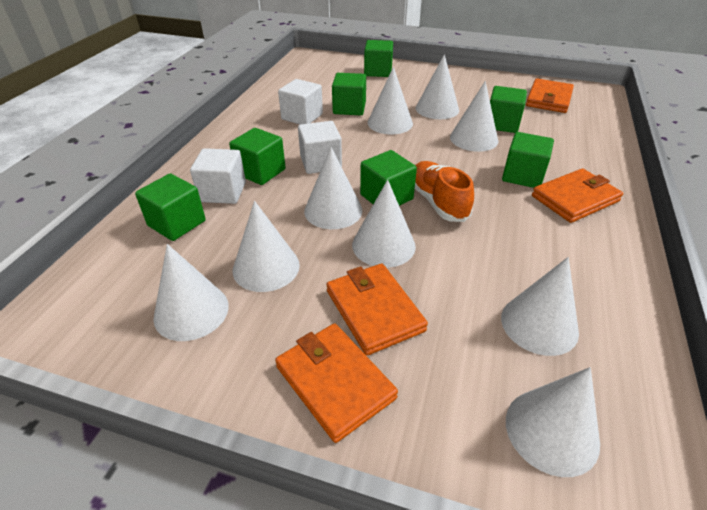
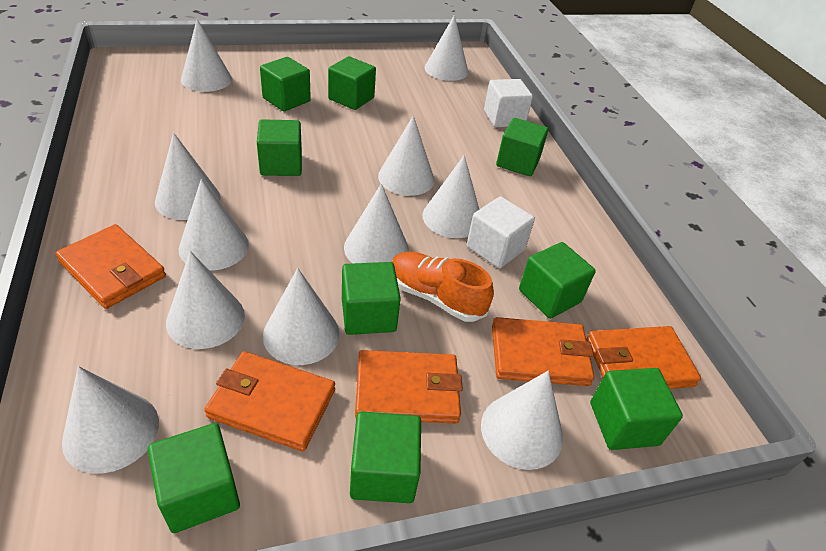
green cube: [135,174,206,241] [229,128,286,185] [332,73,366,115] [360,150,417,206] [364,40,393,77] [490,86,527,133] [502,132,554,188] = 7 -> [148,423,240,533] [257,119,302,176] [260,57,311,111] [328,56,376,110] [342,262,401,335] [350,411,421,503] [496,118,549,176] [519,242,596,319] [590,368,683,450] = 9
orange wallet: [275,323,398,443] [326,263,428,355] [526,78,574,113] [532,168,623,223] = 4 -> [55,224,166,309] [204,351,335,451] [355,350,463,423] [492,317,594,386] [586,326,701,389] = 5
white cone: [153,244,229,341] [233,201,300,292] [304,147,362,229] [352,180,416,268] [367,67,413,134] [416,54,459,119] [450,81,498,152] [501,257,579,356] [506,367,600,477] = 9 -> [62,366,159,474] [155,133,221,220] [166,251,245,349] [179,179,249,271] [181,19,232,92] [263,268,339,365] [344,184,409,263] [378,116,435,196] [422,155,479,238] [425,15,468,81] [481,371,563,470] = 11
white cube: [190,148,246,204] [278,79,323,125] [298,121,342,174] = 3 -> [467,196,535,268] [484,79,533,127] = 2

